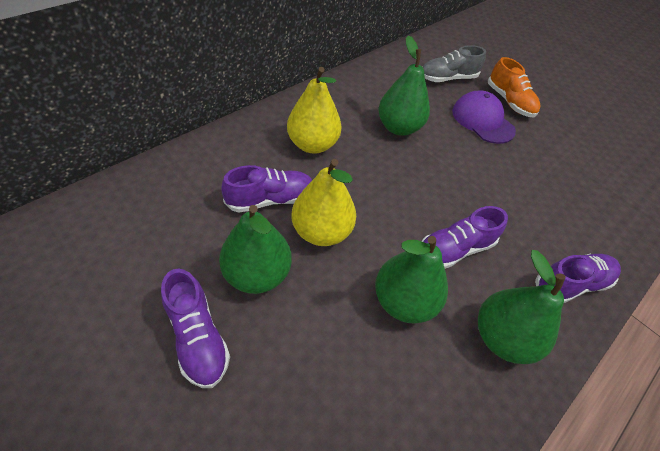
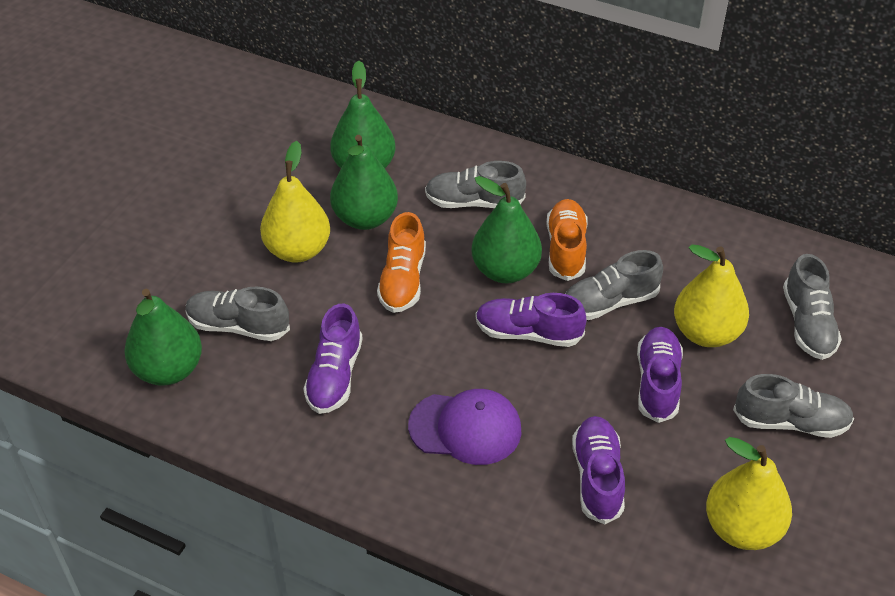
grey shoe: [423,45,486,82] = 1 -> [185,287,290,341] [425,161,526,208] [565,250,663,320] [733,374,854,438] [783,254,842,360] = 5
orange shoe: [488,57,541,117] = 1 -> [377,212,426,313] [546,199,588,281] = 2
yellow pear: [287,67,342,154] [292,159,356,246] = 2 -> [260,141,330,263] [674,244,749,347] [706,437,792,550] = 3

